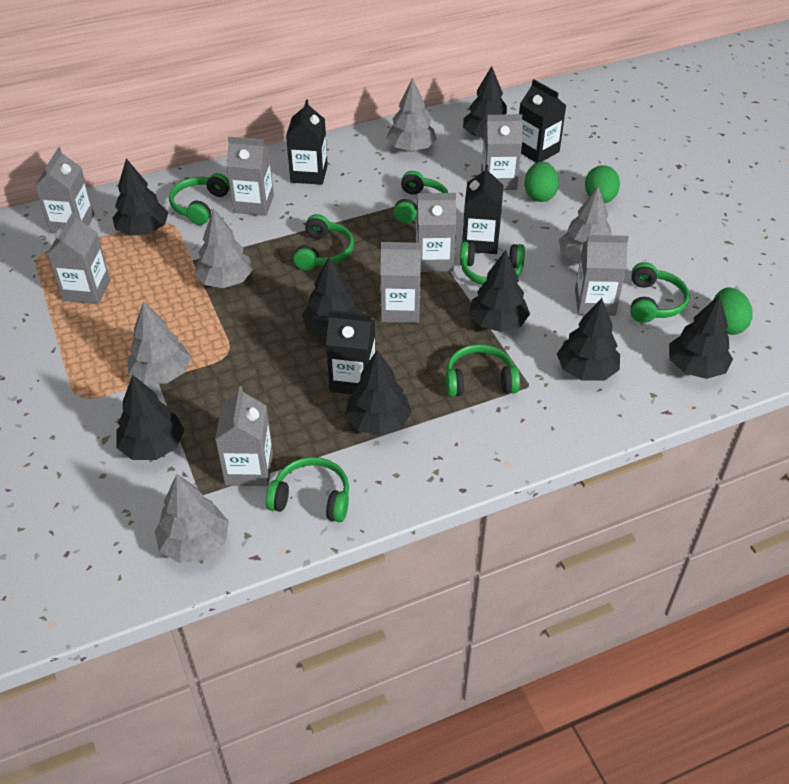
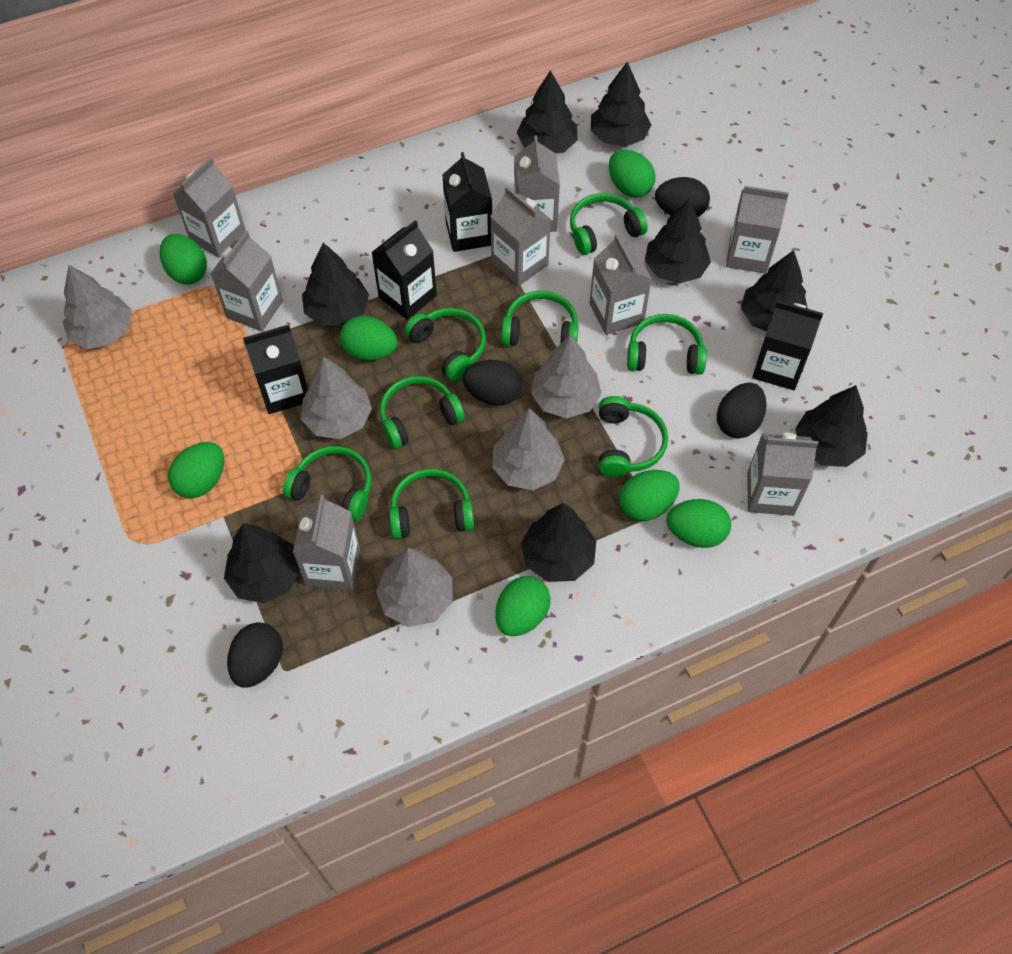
black egg: none = 0 -> [227,622,283,688] [463,360,522,406] [655,177,710,217] [717,383,767,438] = 4
green egg: [525,161,559,202] [585,165,620,203] [713,287,753,335] = 3 -> [160,234,207,284] [168,442,224,498] [340,316,397,361] [495,576,551,636] [609,150,656,198] [619,470,679,521] [667,499,731,548] = 7
green headphones: [169,173,230,225] [266,457,349,522] [293,214,354,270] [393,171,448,223] [446,344,520,397] [460,241,525,285] [630,262,690,323] = 7 -> [283,446,372,521] [380,376,465,449] [389,469,474,539] [404,308,486,381] [501,291,579,346] [570,193,648,255] [599,396,668,477] [627,314,707,375] = 8

